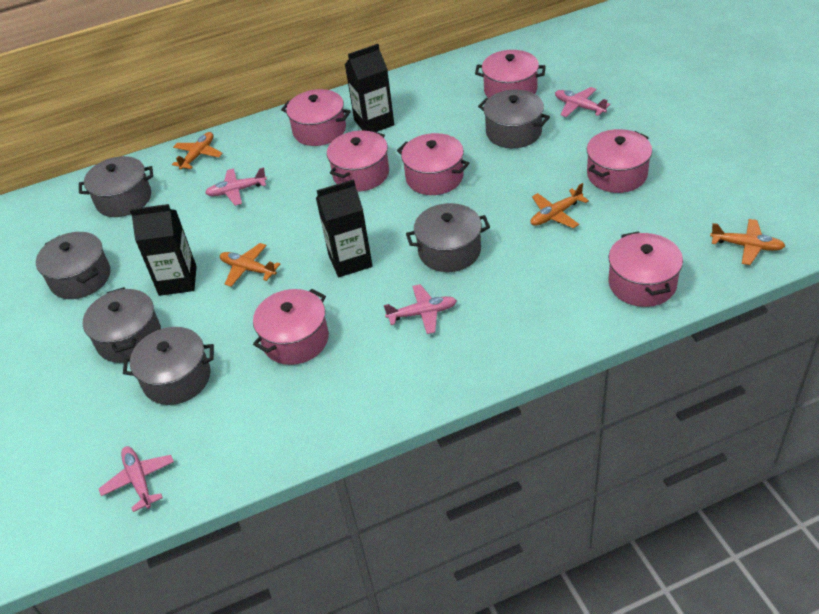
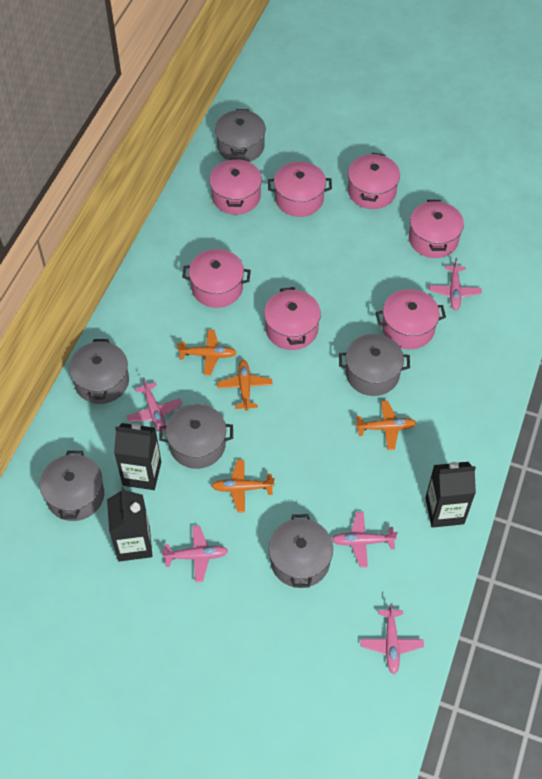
pink plane: [99,446,174,512] [205,167,267,206] [384,284,457,334] [555,87,610,117] = 4 -> [127,377,182,433] [162,526,228,583] [332,512,398,568] [360,603,424,674] [429,258,482,310] = 5

